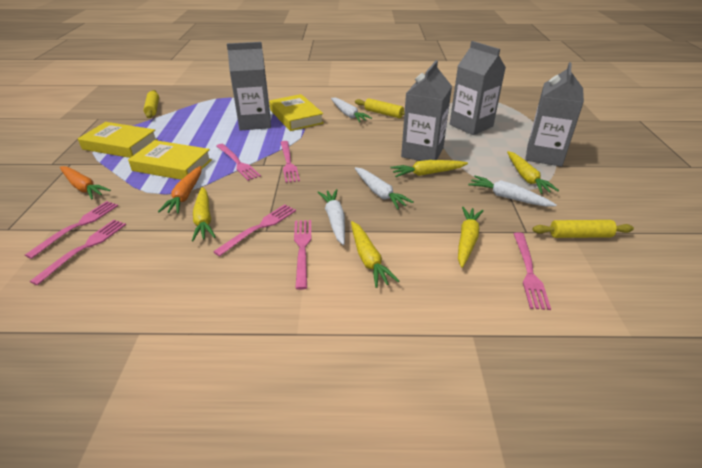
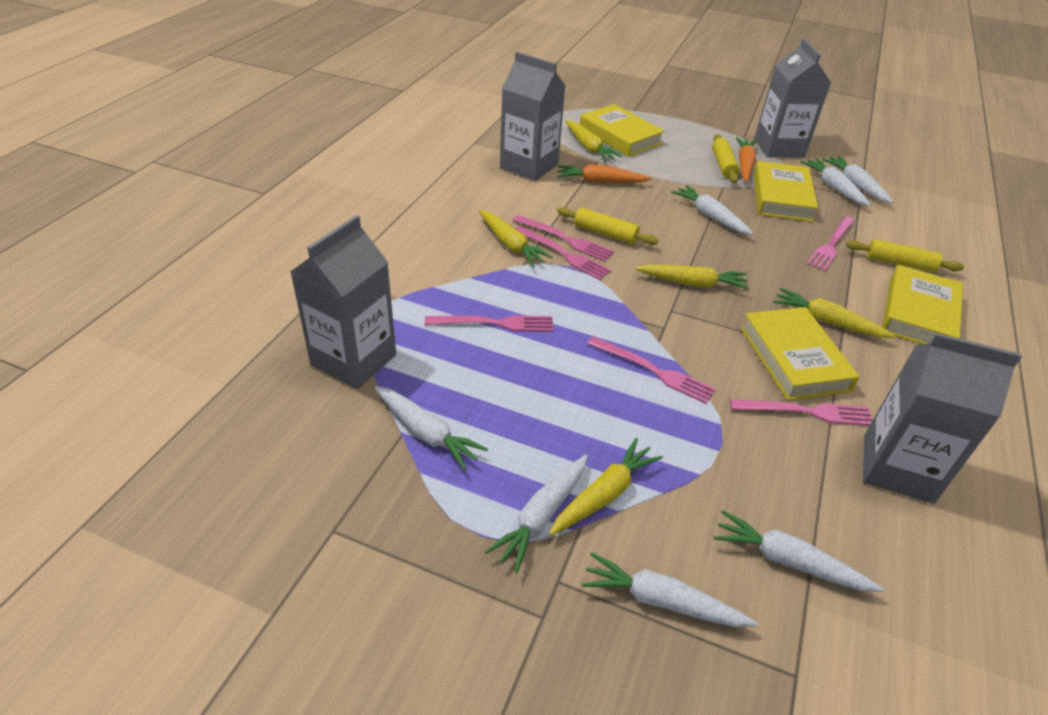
pink fork: [25,201,118,259] [30,220,126,285] [213,204,296,257] [216,144,261,181] [280,141,300,183] [294,220,311,290] [514,232,551,310] = 7 -> [425,315,553,332] [513,215,614,261] [515,226,611,280] [587,336,716,404] [730,399,873,426] [807,216,855,271] = 6
white carrot: [318,189,345,245] [331,98,372,122] [355,167,413,209] [468,176,557,207] = 4 -> [374,386,488,470] [485,455,588,573] [582,552,758,627] [671,185,754,235] [714,510,884,592] [800,158,871,206] [822,156,893,203] = 7
yellow book: [78,122,158,158] [128,140,212,180] [269,94,324,131] = 3 -> [580,104,665,157] [741,307,859,400] [753,161,818,222] [882,265,963,344] = 4

